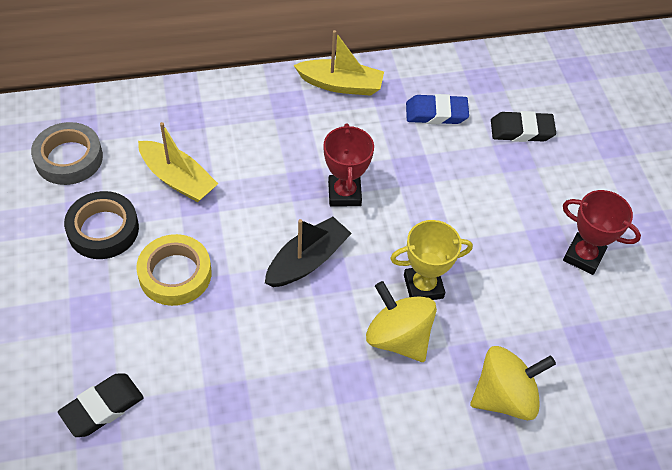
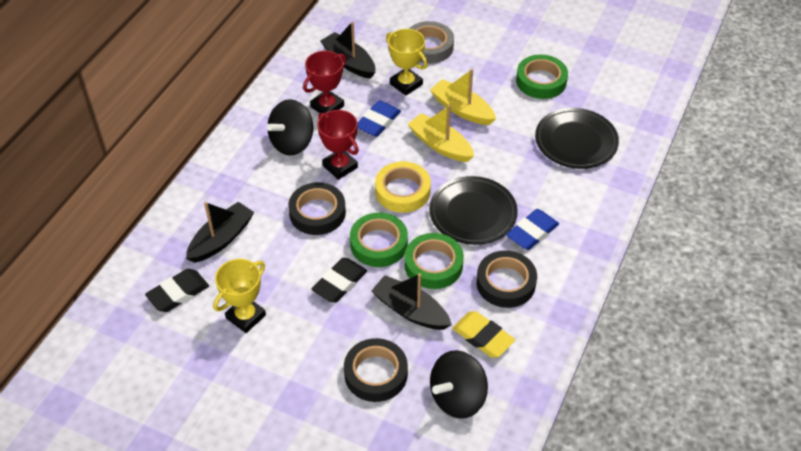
black boat: [265,217,352,287] = 1 -> [186,202,254,263] [320,21,375,79] [371,273,452,330] = 3
black plate: none = 0 -> [429,176,518,245] [535,108,619,169] = 2
black spinning top: none = 0 -> [267,99,313,155] [430,350,488,419] = 2
black tape: [64,191,139,259] = 1 -> [288,182,346,235] [344,338,408,402] [476,250,537,308] = 3
blue eraser: [406,94,469,124] = 1 -> [357,100,401,137] [506,209,559,250] = 2
green tape: none = 0 -> [350,213,408,267] [405,233,464,289] [516,54,568,99] = 3
yellow eraser: none = 0 -> [452,311,515,358] = 1
yellow spinning top: [366,281,437,362] [471,346,556,420] = 2 -> none = 0
yellow trophy: [390,220,473,300] = 1 -> [213,259,266,333] [386,29,428,96] = 2

